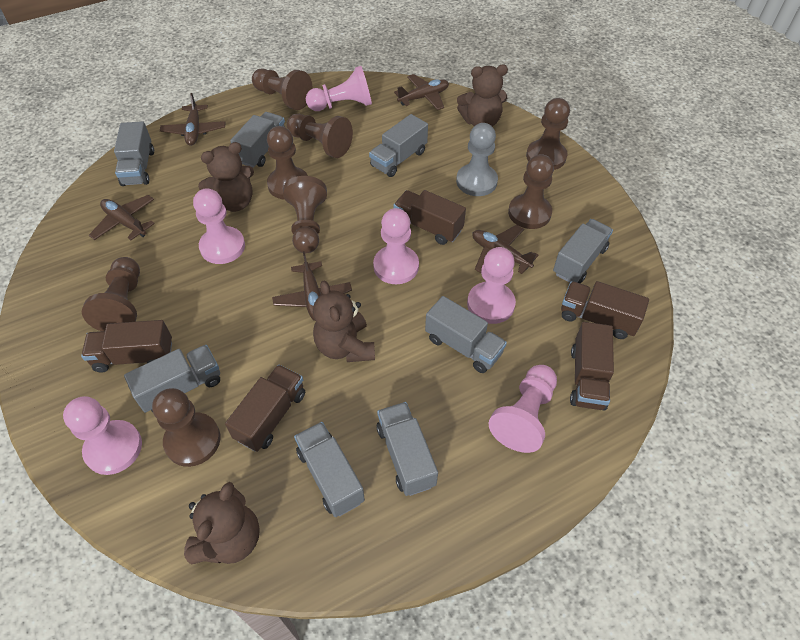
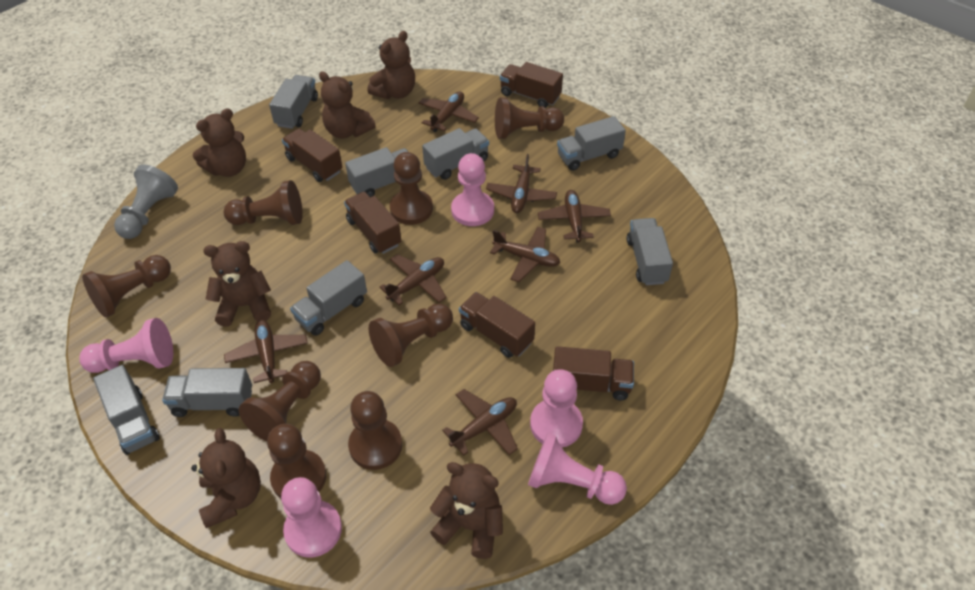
brown plane: [89,195,155,240] [160,93,226,146] [272,251,352,321] [394,74,449,110] [473,225,539,274] = 5 -> [224,320,308,383] [379,254,447,305] [418,91,479,132] [442,389,518,456] [486,154,557,213] [490,227,560,282] [538,190,611,243] = 7
brown teddy bear: [184,482,260,564] [198,142,254,212] [313,281,375,362] [457,65,508,126] = 4 -> [191,428,261,528] [193,108,246,177] [203,241,271,327] [319,71,376,139] [367,31,415,99] [430,462,503,559] = 6
pink pawn: [63,396,142,475] [193,188,245,264] [306,66,372,111] [373,208,419,284] [467,247,516,324] [489,365,557,453] = 6 -> [79,318,173,373] [281,477,342,558] [451,153,494,226] [528,433,627,505] [530,369,583,447] = 5

